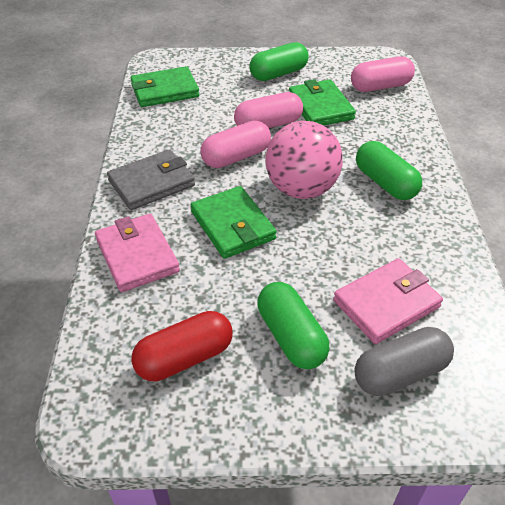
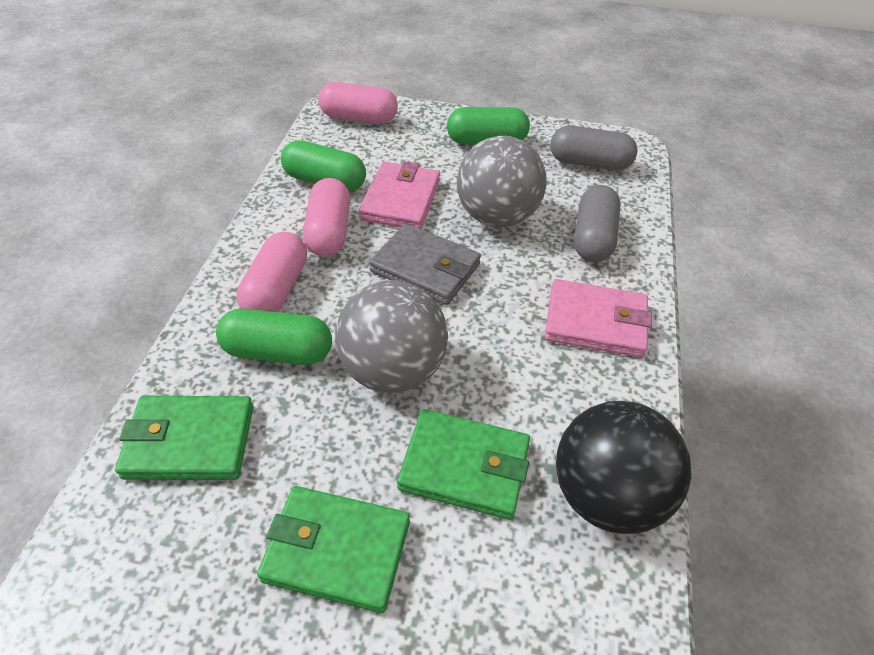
black ball: none = 0 -> [556,401,691,534] = 1
grey ball: none = 0 -> [335,280,448,393] [457,136,546,227] = 2
grey capsule: [354,327,454,396] = 1 -> [550,125,638,171] [574,185,621,262] = 2
pink ball: [265,121,343,199] = 1 -> none = 0
red capsule: [131,311,233,381] = 1 -> none = 0

